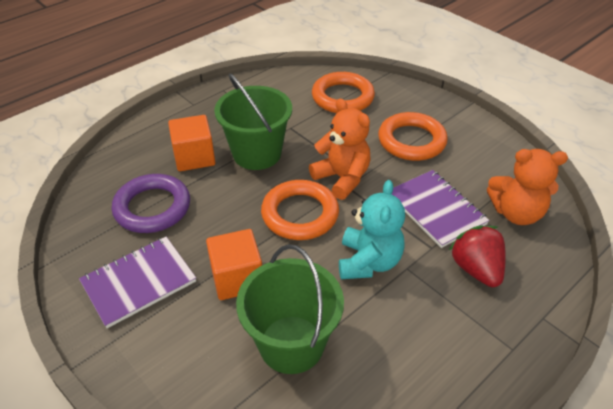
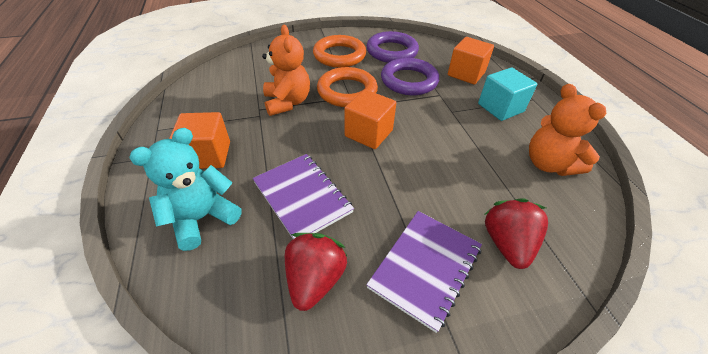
green bucket: [214,73,292,170] [236,244,344,374] = 2 -> none = 0
orange cube: [168,115,216,171] [206,229,262,300] = 2 -> [169,112,230,169] [345,89,396,149] [448,37,494,85] = 3
orange ring: [261,180,339,240] [312,72,375,113] [378,112,448,161] = 3 -> [313,35,366,68] [317,67,378,107] = 2
purple ring: [112,174,190,233] = 1 -> [367,31,419,63] [381,58,439,95] = 2
red strawberry: [449,225,506,287] = 1 -> [285,233,348,311] [484,198,548,269] = 2
turquoise cube: none = 0 -> [478,67,537,121] = 1

